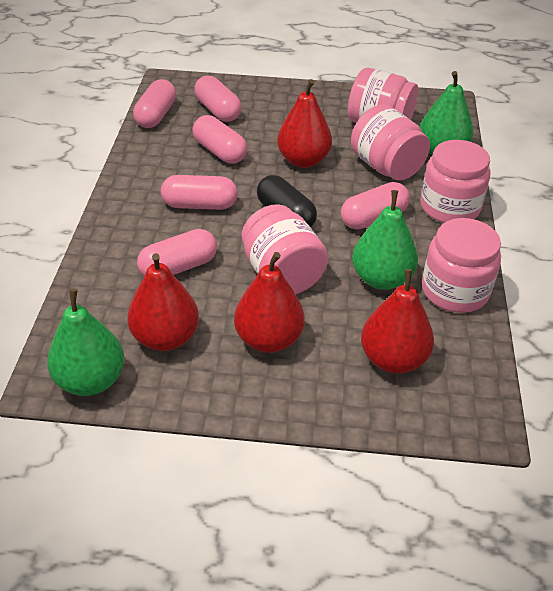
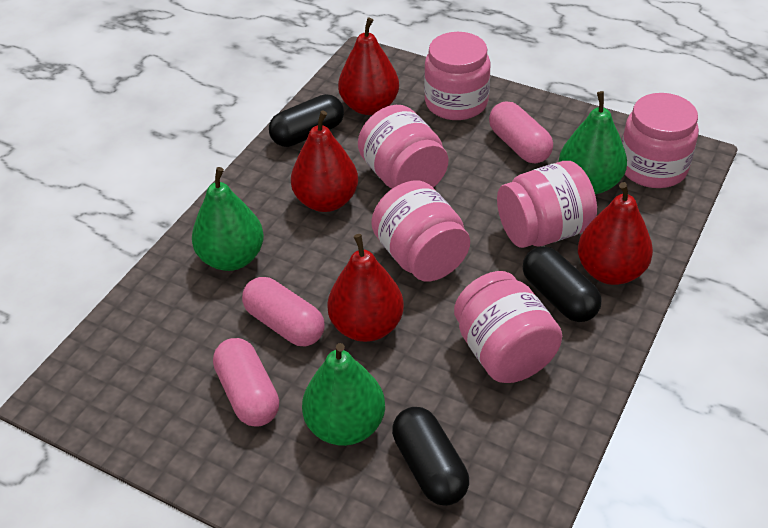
black capsule: [257,175,317,227] = 1 -> [269,94,344,147] [392,407,469,506] [523,246,601,322] = 3
pink capsule: [133,79,176,128] [137,229,217,276] [161,175,238,210] [192,115,247,164] [194,76,241,122] [341,182,410,229] = 6 -> [213,338,279,427] [242,277,325,346] [489,101,553,163] = 3
pink jar: [242,204,328,294] [348,68,418,123] [351,104,430,181] [420,140,490,223] [422,218,501,313] = 5 -> [358,105,449,189] [371,180,470,282] [424,32,490,120] [454,271,562,383] [497,161,597,248] [622,93,699,188] = 6

